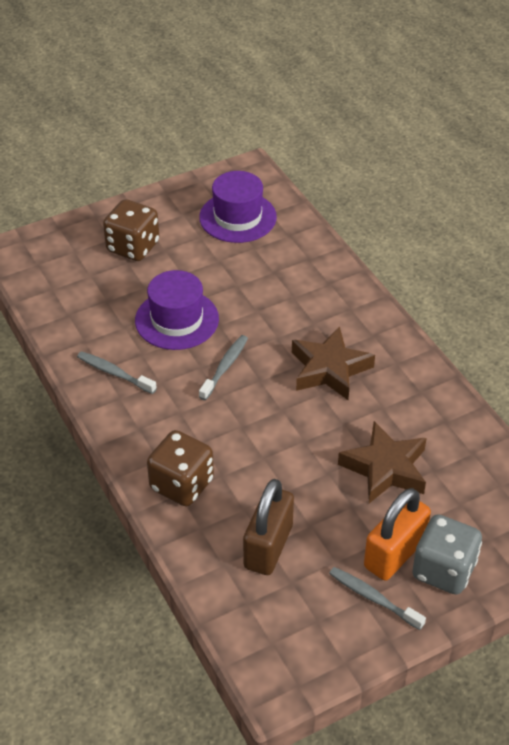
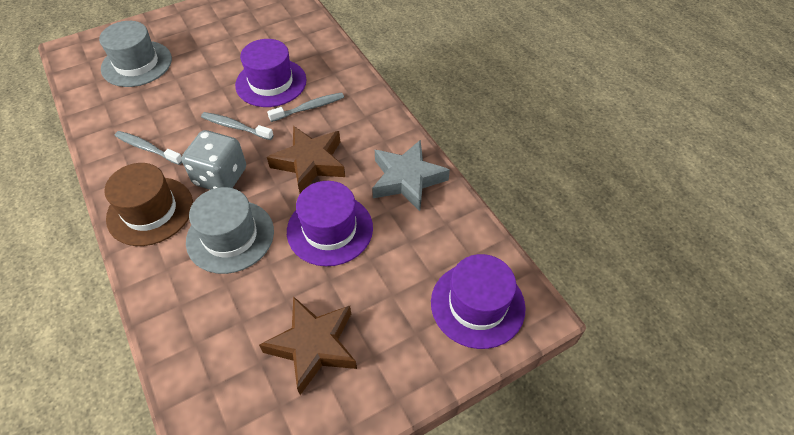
brown dice: [103,199,159,261] [147,430,214,506] = 2 -> none = 0
brown hat: none = 0 -> [104,163,193,246] = 1
brown padlock: [243,479,294,575] = 1 -> none = 0
grey hat: none = 0 -> [99,21,172,87] [186,187,274,274] = 2
grey star: none = 0 -> [372,140,450,211] = 1
orange padlock: [364,488,431,581] = 1 -> none = 0
purple hat: [135,270,219,350] [199,171,277,243] = 2 -> [235,39,307,107] [287,181,373,266] [431,254,526,349] = 3

